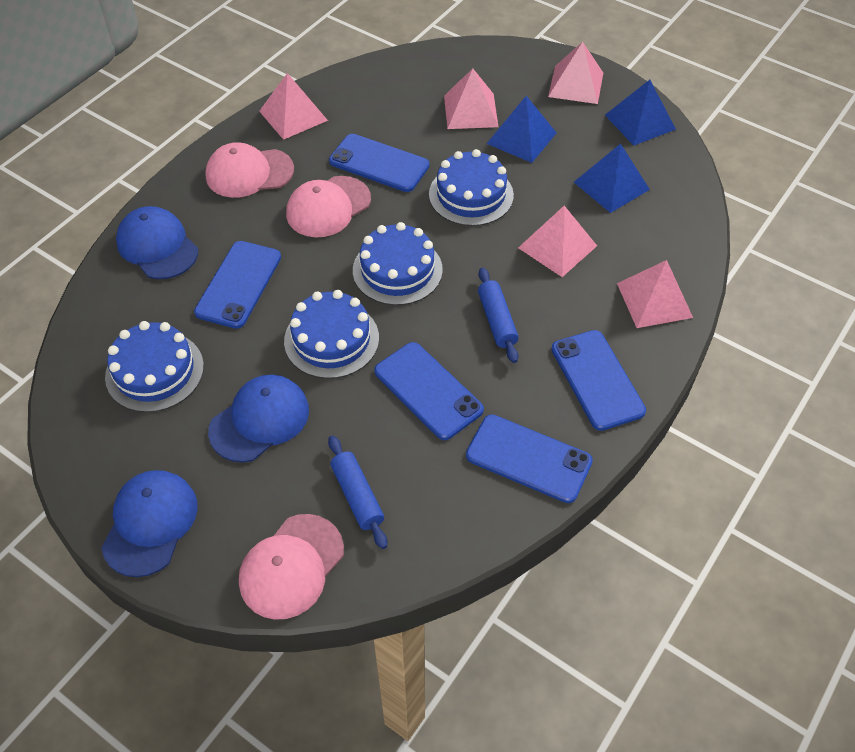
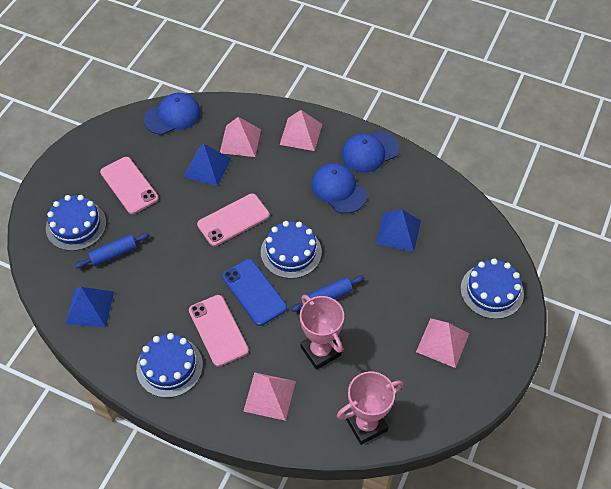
blue phone: [194,241,281,329] [329,134,430,192] [374,342,484,440] [466,414,593,503] [551,330,646,431] = 5 -> [222,259,287,326] = 1
pink cap: [205,142,294,198] [239,514,344,620] [286,176,371,237] = 3 -> none = 0
pink phone: none = 0 -> [100,157,159,214] [189,295,249,367] [197,194,270,246] = 3
pink pyramid: [259,73,328,140] [444,69,498,129] [518,206,597,277] [548,42,603,104] [617,260,693,328] = 5 -> [220,117,261,157] [243,372,296,421] [280,110,322,151] [416,318,469,368] = 4
pink trophy: none = 0 -> [300,295,344,370] [337,371,403,445] = 2

